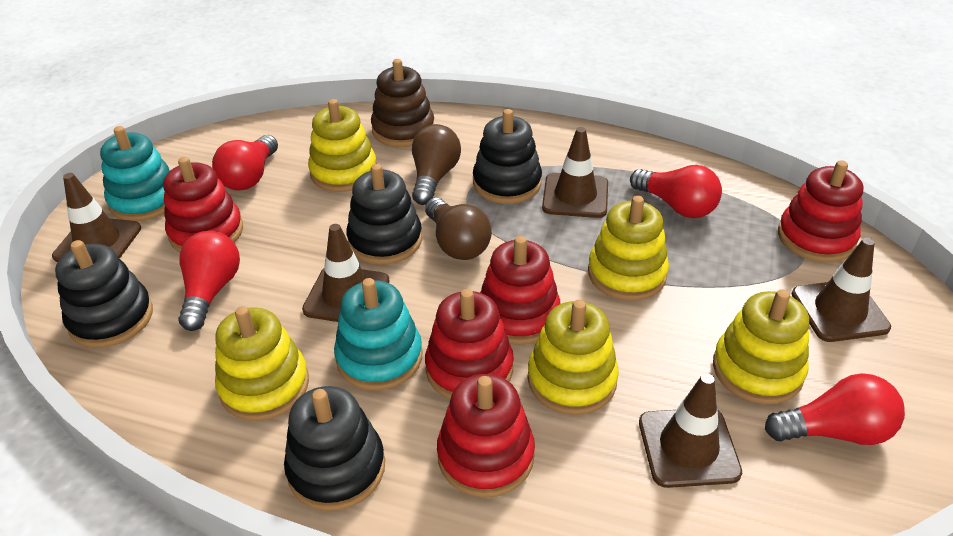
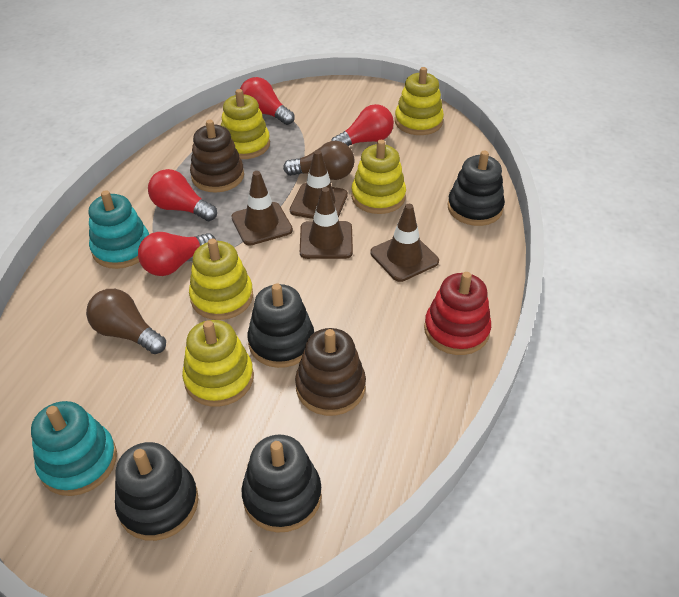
brown stacking toy: [371,59,434,147] = 1 -> [190,120,244,193] [295,328,366,416] = 2
brown traffic cone: [52,173,141,262] [302,224,389,322] [542,127,608,218] [639,373,742,488] [792,238,891,342] = 5 -> [232,171,293,245] [290,150,348,219] [300,187,353,259] [370,204,439,282] = 4
red stacking toy: [163,157,243,252] [425,289,514,399] [437,374,535,498] [480,236,560,345] [778,160,863,262] = 5 -> [424,272,491,355] = 1

